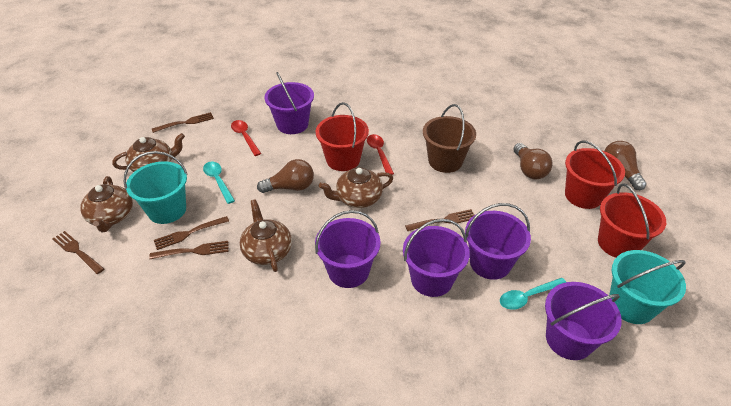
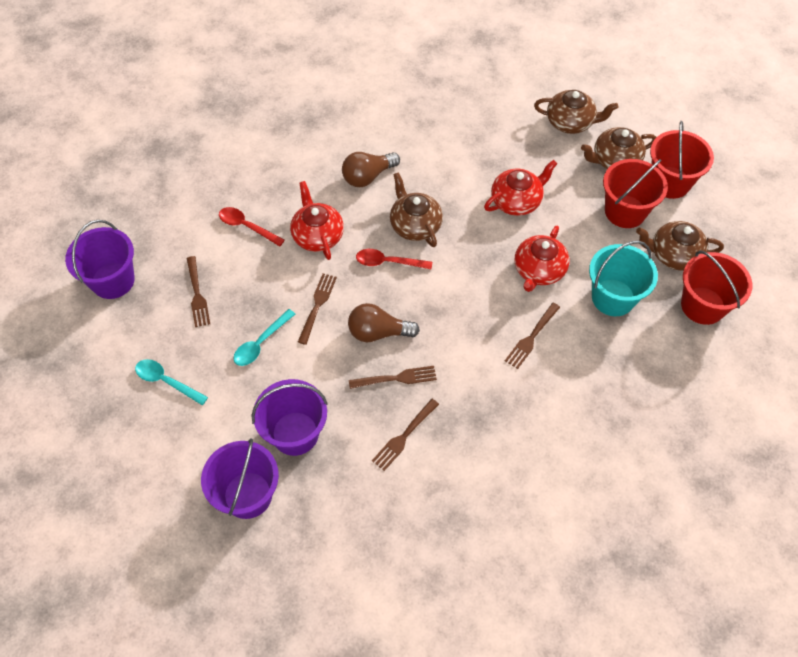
brown bucket: [423,104,476,173] = 1 -> none = 0
brown light bulb: [257,159,314,193] [513,143,553,179] [604,141,647,190] = 3 -> [342,152,400,187] [348,303,420,342] = 2
purple bucket: [265,72,314,134] [315,210,381,288] [403,219,470,297] [465,203,531,280] [545,282,622,360] = 5 -> [65,220,135,299] [201,438,279,519] [251,379,328,456] = 3
red teapot: none = 0 -> [290,181,344,260] [484,160,557,216] [515,226,570,292] = 3
turquoise bucket: [124,151,187,224] [609,250,686,324] = 2 -> [589,241,658,316] = 1

